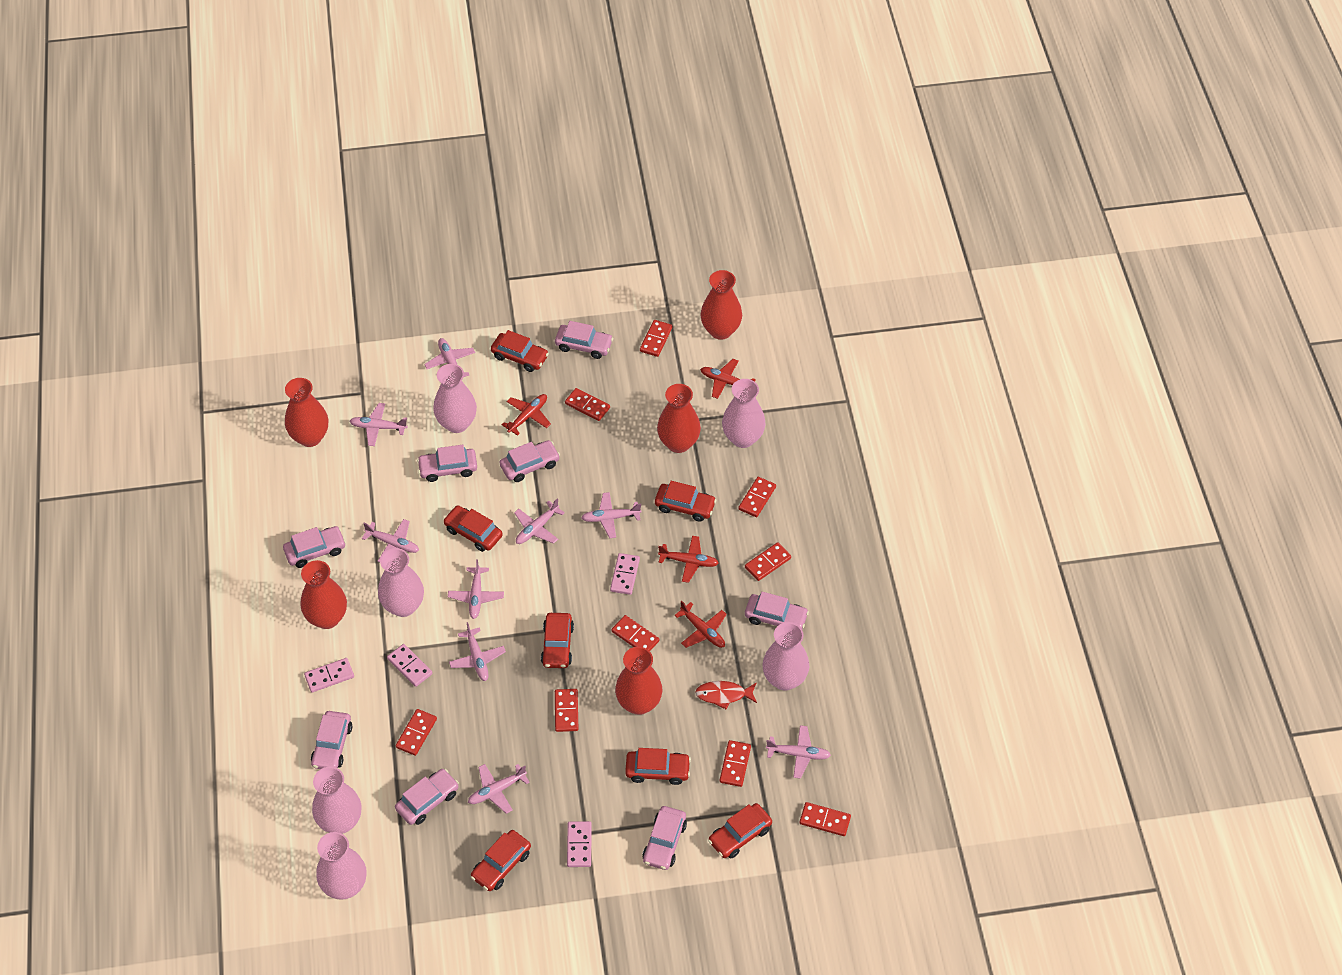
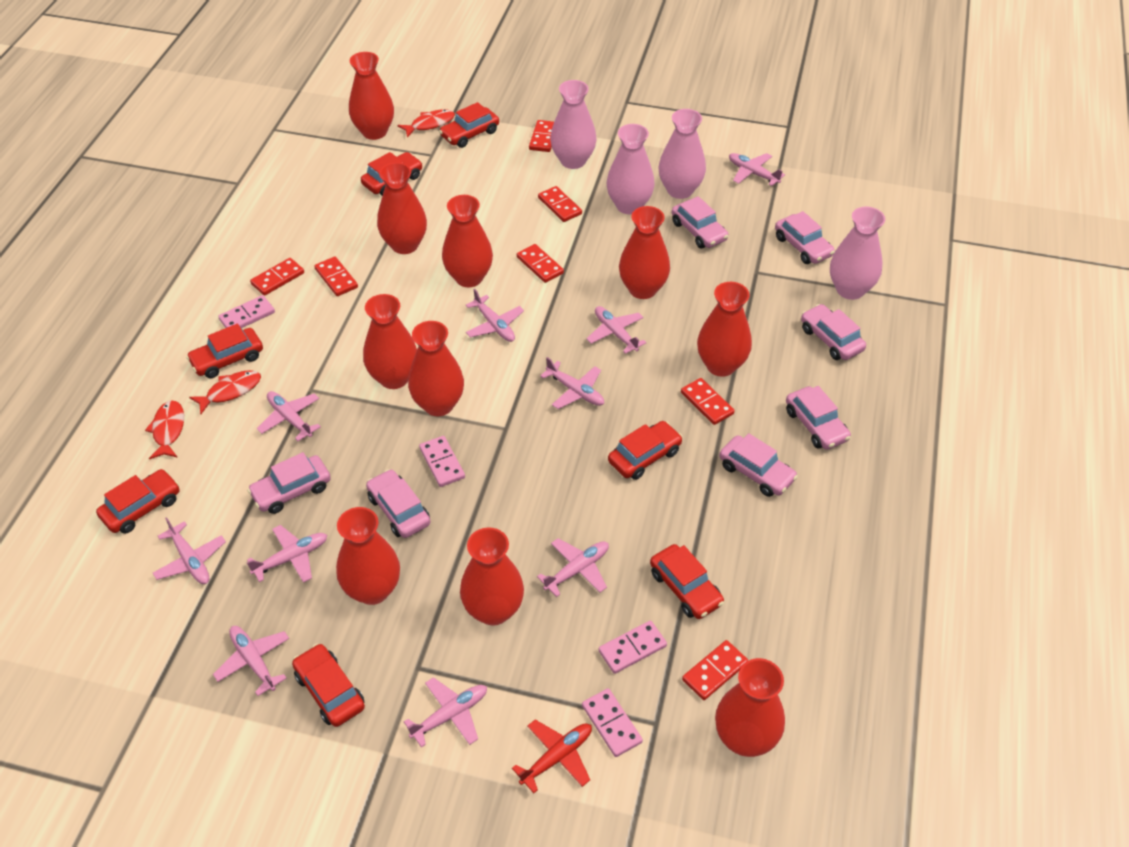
pink car: [283,526,346,568] [311,711,353,769] [395,769,459,825] [417,445,477,482] [499,440,560,482] [555,321,613,359] [642,806,687,870] [745,592,809,629] = 8 -> [248,452,331,514] [366,469,430,538] [672,196,729,248] [719,433,798,497] [775,211,835,264] [786,386,851,450] [801,304,866,360] = 7
pink plane: [350,403,408,446] [362,519,419,562] [424,338,475,377] [448,559,504,619] [449,622,506,681] [468,764,530,814] [514,498,565,544] [581,492,641,538] [766,725,831,779] = 9 -> [153,517,226,584] [213,626,289,696] [247,525,327,583] [257,391,321,441] [404,677,487,747] [466,289,524,342] [537,538,609,597] [540,357,604,409] [586,306,647,354] [729,153,785,186] = 10
pink vase: [312,767,361,834] [316,832,367,900] [378,548,424,617] [433,364,477,433] [722,379,765,448] [762,622,809,691] = 6 -> [550,80,596,169] [607,124,654,214] [658,109,706,199] [830,207,885,300] = 4
red domino: [396,709,437,756] [555,689,578,732] [565,388,610,421] [612,615,659,651] [640,320,672,357] [720,740,751,787] [738,477,776,517] [745,542,791,581] [800,802,851,836] = 9 -> [250,258,304,296] [314,257,358,296] [517,244,564,283] [529,120,554,152] [538,186,582,222] [681,378,735,425] [682,640,748,700] = 7
red fish: [695,681,757,709] = 1 -> [145,400,184,459] [189,370,261,414] [397,109,455,138] = 3
red plane: [502,394,551,436] [658,536,719,583] [674,601,727,648] [700,359,756,399] = 4 -> [512,720,592,793] = 1
red vase: [285,378,328,447] [301,560,347,629] [615,647,662,715] [657,384,701,453] [700,270,742,340] = 5 -> [336,507,400,605] [349,52,394,140] [363,294,417,389] [377,162,427,254] [408,321,464,416] [442,195,493,287] [460,527,524,625] [619,206,670,299] [697,282,752,377] [715,658,785,757] = 10

